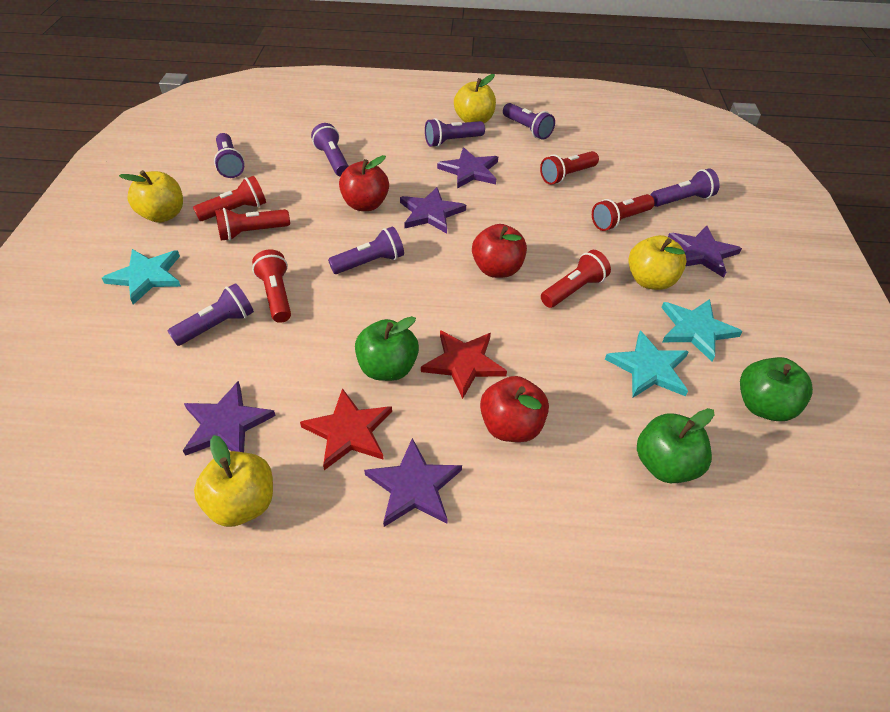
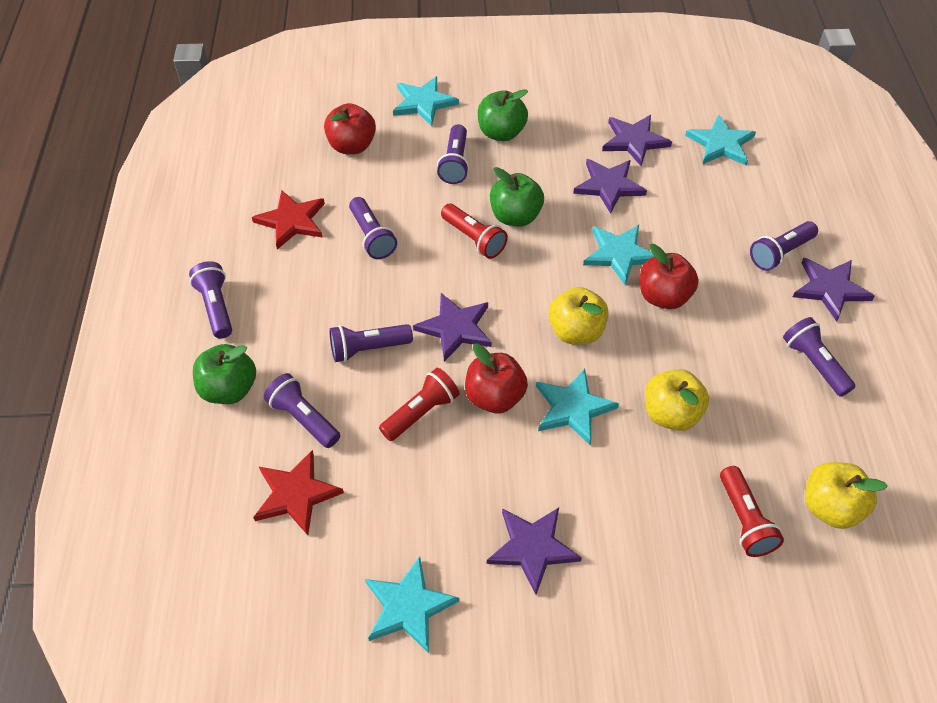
red flashlight: [193,176,266,221] [215,208,290,241] [252,249,291,323] [540,151,599,185] [541,250,611,308] [592,194,655,231] = 6 -> [379,368,459,441] [441,204,508,259] [720,466,784,557] = 3
turquoise star: [102,249,181,305] [605,331,689,398] [661,299,743,361] = 3 -> [365,557,460,653] [393,76,459,126] [536,369,619,445] [583,225,654,285] [685,114,756,166] = 5
yellow apple: [119,170,183,223] [194,435,273,527] [454,74,496,123] [628,235,686,290] = 4 -> [548,287,609,344] [645,369,709,431] [805,462,888,529] = 3

